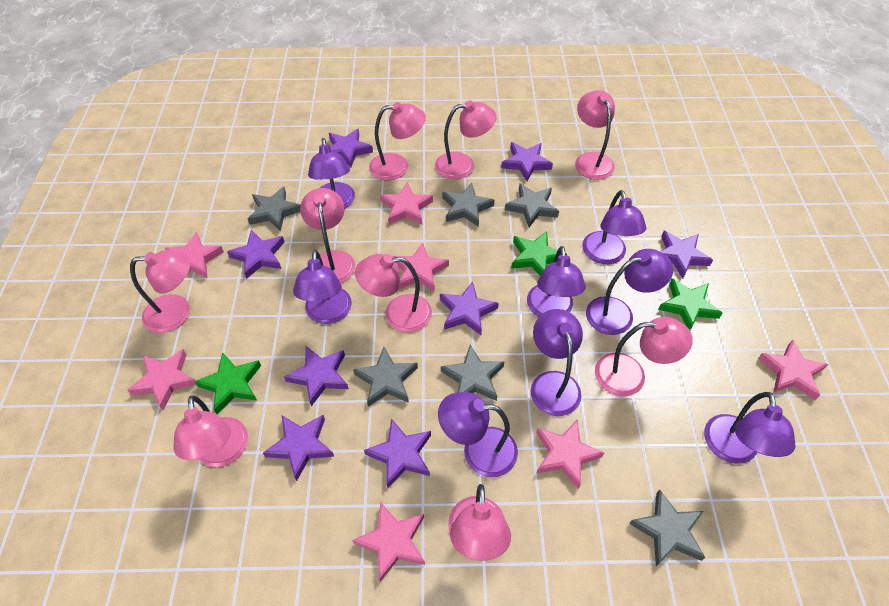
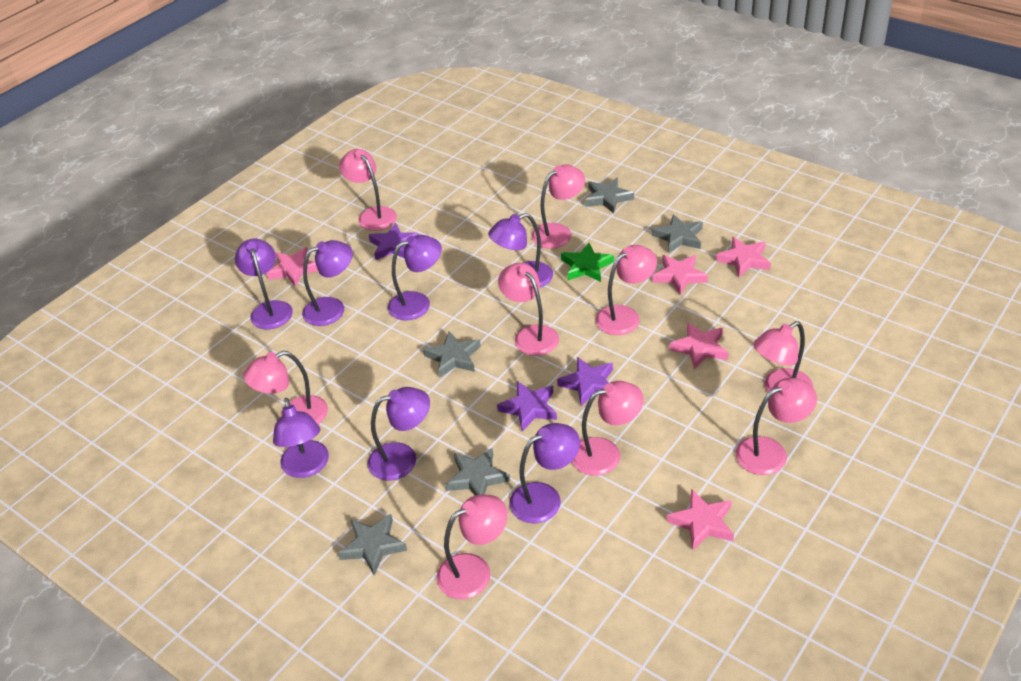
green star: [194,352,261,414] [511,231,567,276] [658,278,722,330] = 3 -> [561,243,614,282] = 1
grey star: [248,187,301,232] [353,347,418,407] [441,345,505,401] [442,183,495,227] [505,184,559,227] [629,489,705,566] = 6 -> [338,514,407,576] [423,331,481,378] [445,448,510,495] [585,177,634,214] [652,214,703,253] = 5
pink star: [127,349,196,410] [165,232,224,279] [352,502,425,582] [380,182,433,224] [392,242,449,292] [536,420,604,489] [758,340,828,400] = 7 -> [267,247,318,287] [652,255,708,295] [667,489,734,551] [669,322,729,370] [716,237,771,277] = 5
purple lamp: [293,250,352,324] [308,138,355,209] [438,392,518,477] [527,246,586,317] [531,309,583,416] [582,190,646,264] [586,249,673,335] [704,392,795,464] = 8 -> [235,238,293,329] [273,398,329,478] [302,240,353,326] [367,387,430,481] [388,235,442,320] [488,213,553,287] [509,423,580,524] = 7
purple star: [227,230,285,279] [263,415,334,481] [284,346,349,406] [329,129,373,168] [364,418,431,488] [440,281,499,335] [501,142,553,181] [660,231,713,279] = 8 -> [369,223,419,260] [497,381,557,432] [557,357,613,406] = 3

